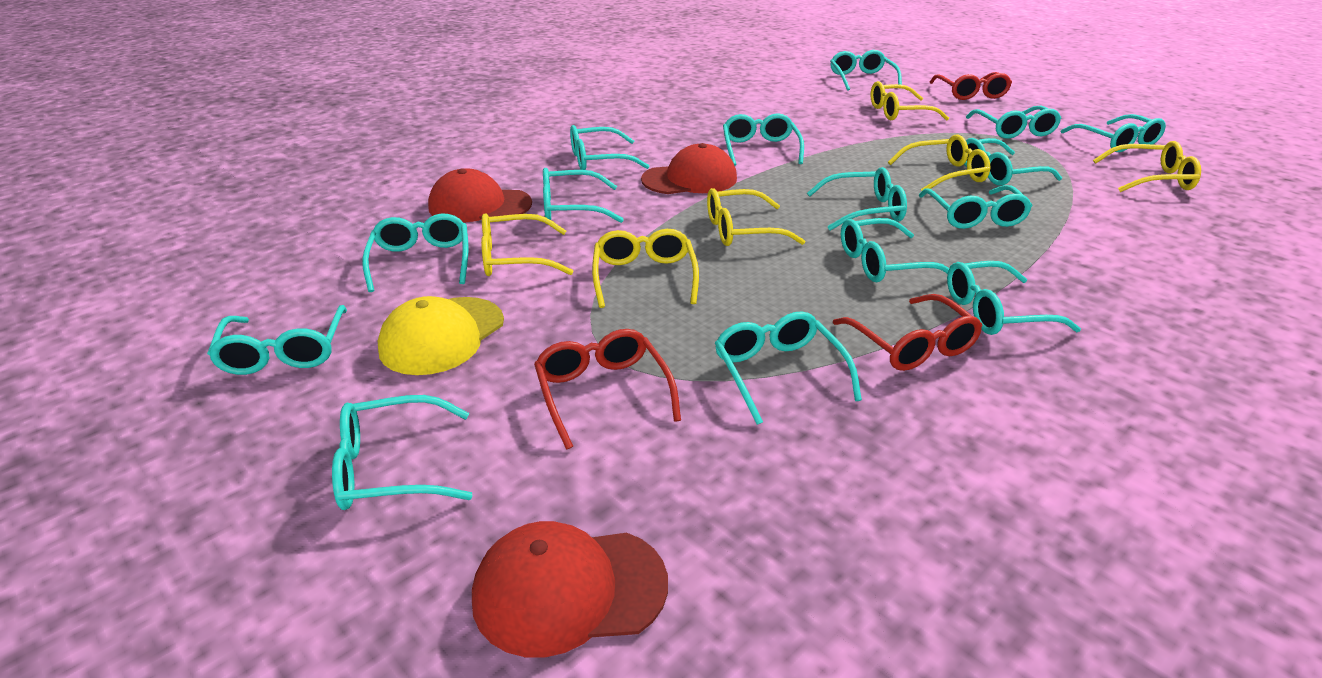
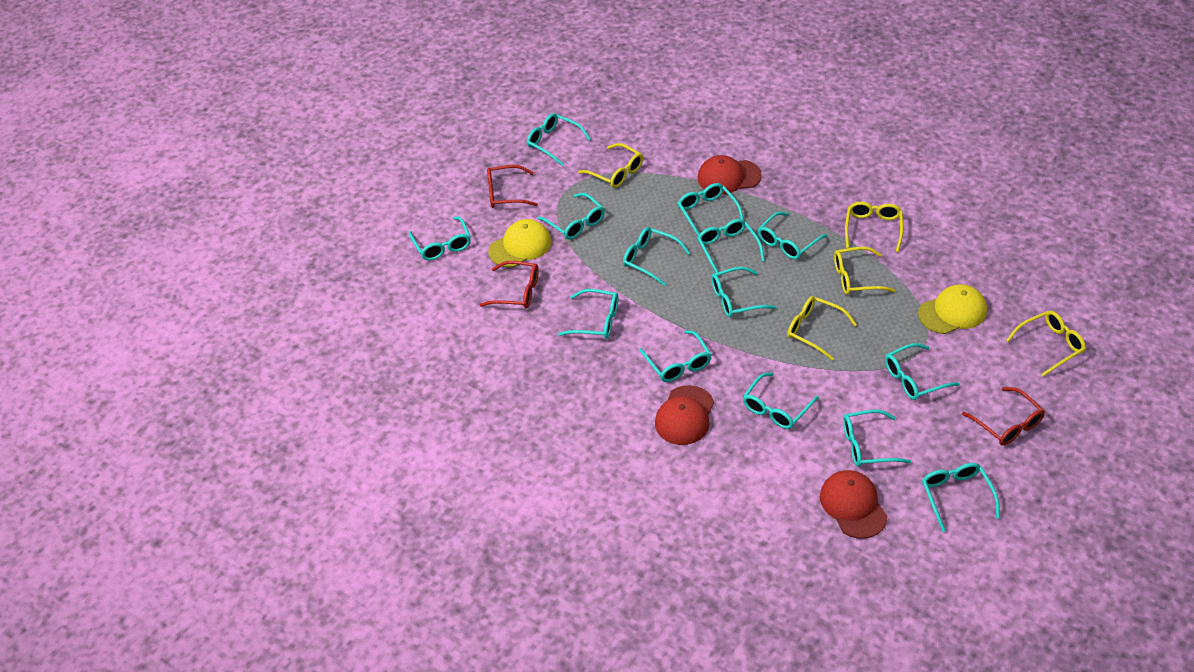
turquoise glasses: [207,305,347,375] [332,395,473,510] [362,213,468,292] [543,168,624,223] [570,125,649,170] [715,312,862,425] [723,113,804,166] [807,167,907,230] [830,50,902,91] [841,218,949,282] [919,185,1033,229] [947,261,1081,335] [964,138,1062,186] [966,106,1062,139] [1061,114,1166,152] = 15 -> [409,216,471,260] [527,113,591,166] [537,193,605,240] [558,289,618,339] [623,227,690,286] [639,330,712,382] [677,183,744,236] [697,219,765,276] [711,267,777,318] [743,372,819,429] [758,212,827,259] [843,409,911,467] [885,343,959,400] [922,463,1000,532] = 14
yellow cap: [378,296,504,375] = 1 -> [488,219,551,268] [918,284,987,334] = 2
yellow glasses: [481,213,574,276] [592,229,699,308] [707,188,805,246] [870,81,949,120] [888,134,991,191] [1093,141,1201,192] = 6 -> [578,143,643,188] [787,296,857,360] [834,247,895,295] [845,202,903,252] [1006,311,1086,377] = 5

